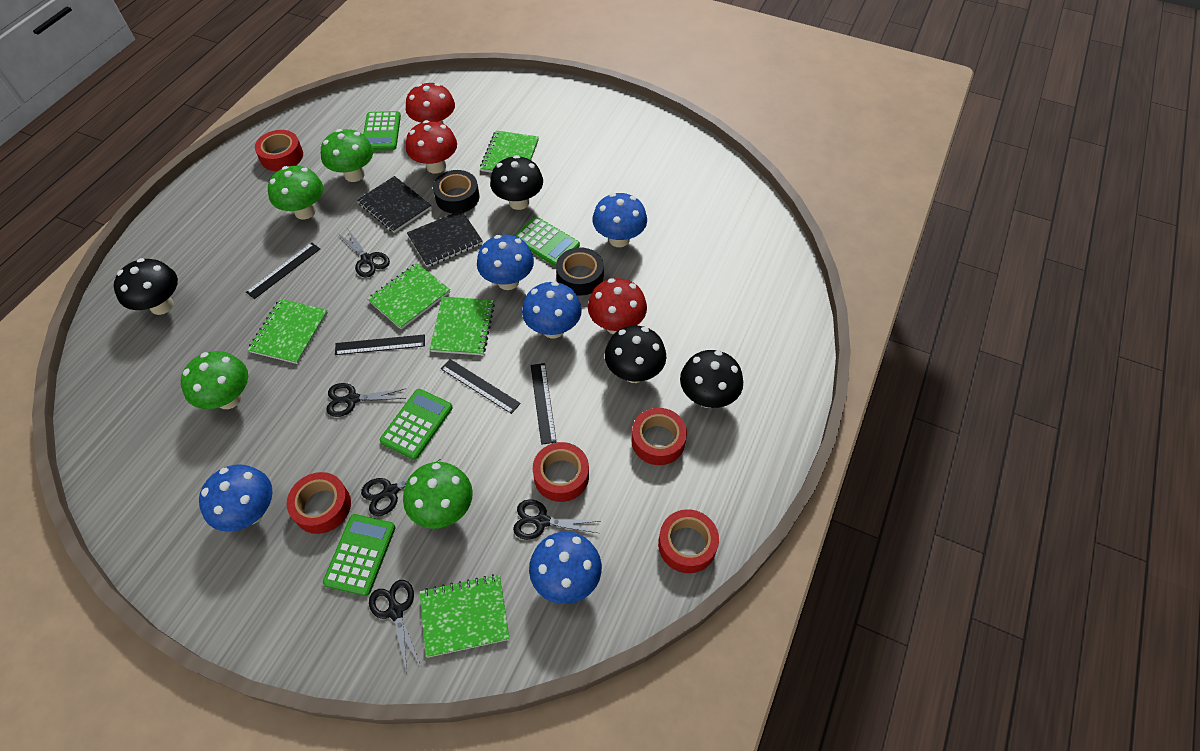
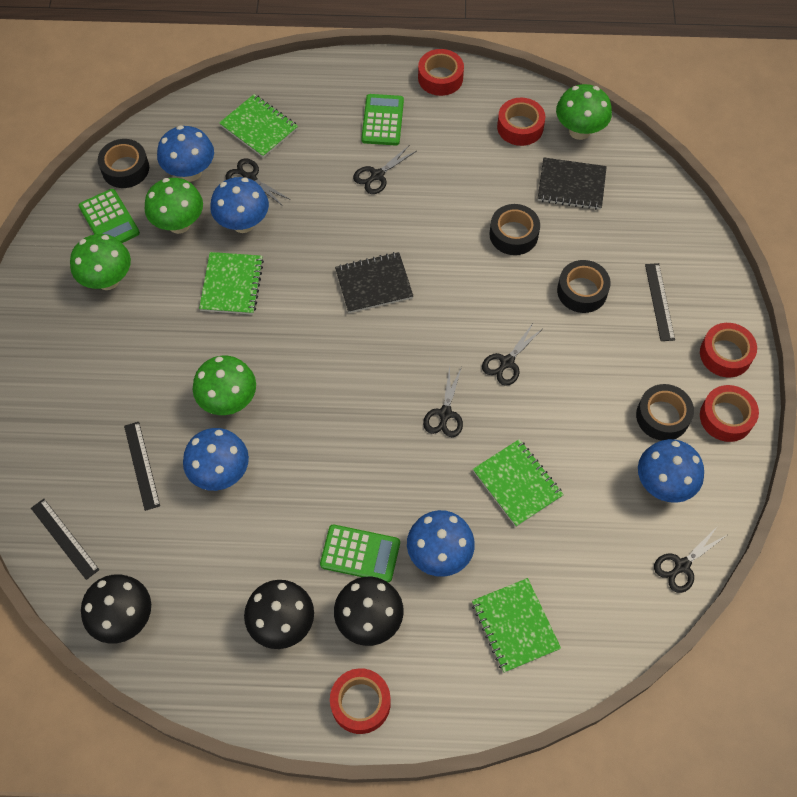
black mushroom: [114,258,178,315] [490,155,543,210] [605,326,666,383] [680,350,743,408] = 4 -> [81,574,151,644] [244,580,314,649] [334,577,404,646] = 3
black ruler: [246,243,320,299] [335,334,425,355] [441,359,521,414] [531,363,557,445] = 4 -> [31,499,100,580] [124,422,160,511] [645,263,675,341] = 3
black tape: [433,170,479,213] [556,247,604,296] = 2 -> [98,139,149,188] [489,204,540,255] [557,260,611,313] [636,384,694,441] = 4
green calculator: [323,514,396,596] [363,111,401,151] [380,389,453,460] [514,217,580,267] = 4 -> [79,189,140,243] [320,524,400,583] [361,94,404,145] = 3
green notebook: [248,299,328,364] [368,263,450,330] [420,574,510,658] [429,297,495,355] [480,130,539,173] = 5 -> [199,252,264,315] [219,94,298,158] [472,578,561,673] [473,439,564,527] = 4
red mushroom: [406,83,455,124] [406,120,457,174] [588,278,647,334] = 3 -> none = 0

